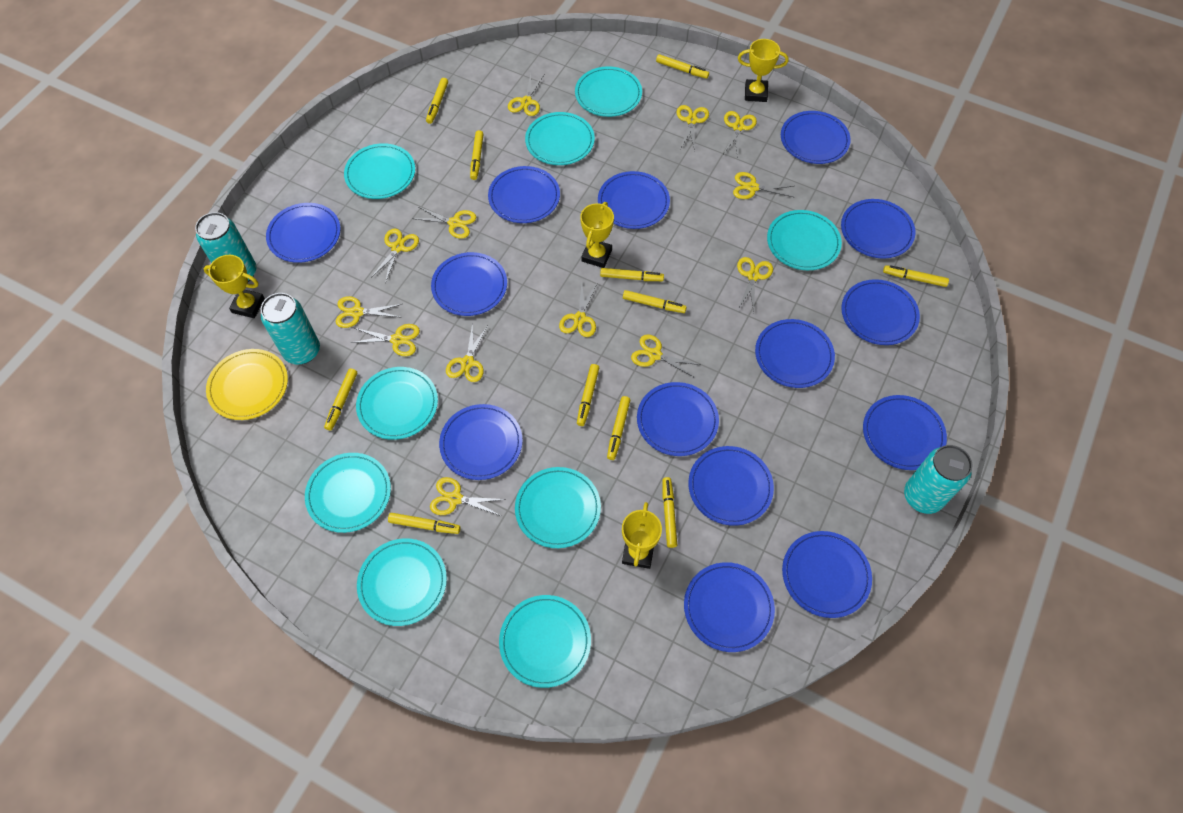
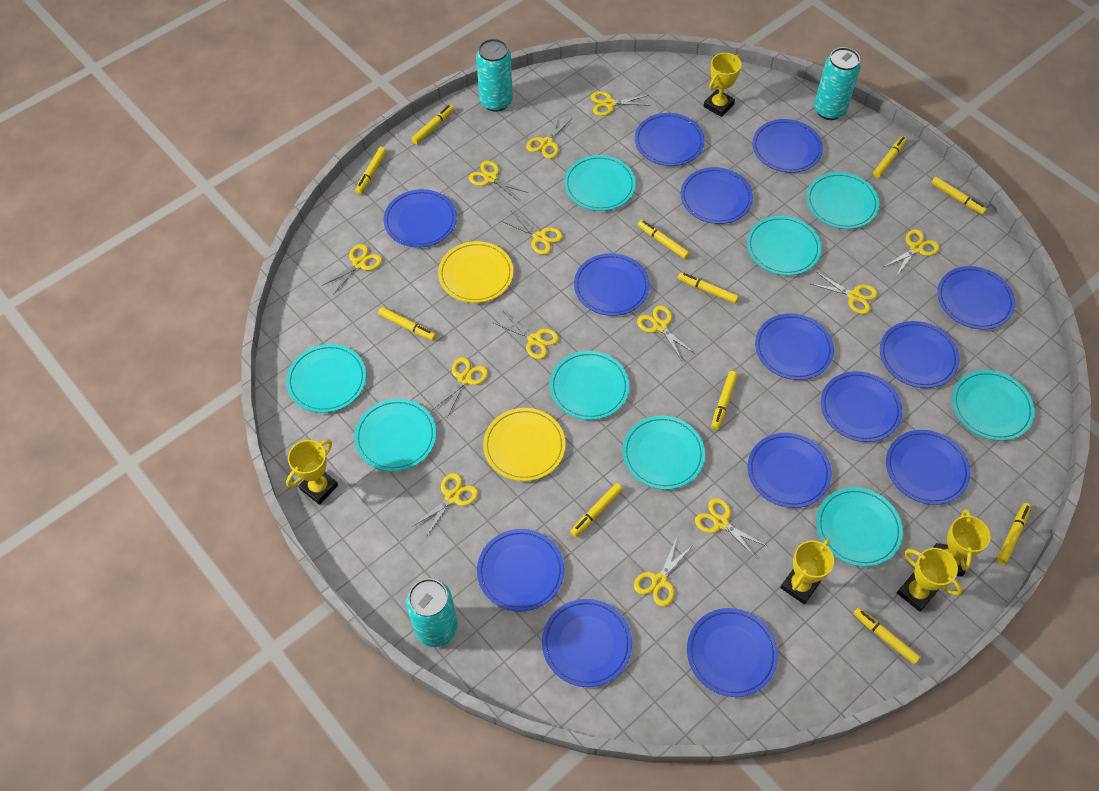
yellow plate: [206,349,288,420] = 1 -> [438,241,513,303] [483,408,565,481] = 2
yellow trophy: [203,255,265,318] [580,202,614,268] [622,502,662,569] [738,39,788,102] = 4 -> [286,439,338,505] [704,53,742,117] [780,539,834,604] [897,548,962,612] [933,509,991,577] = 5

